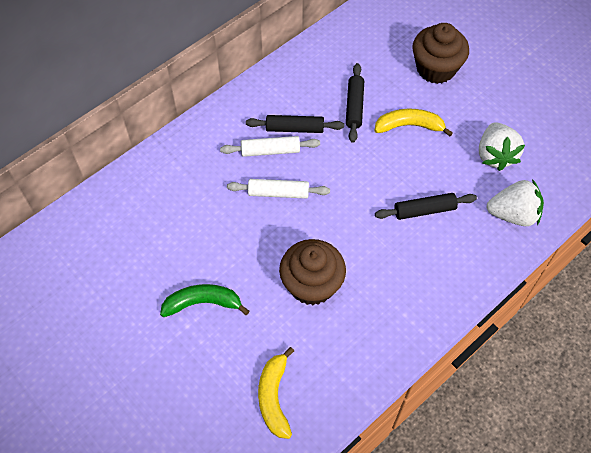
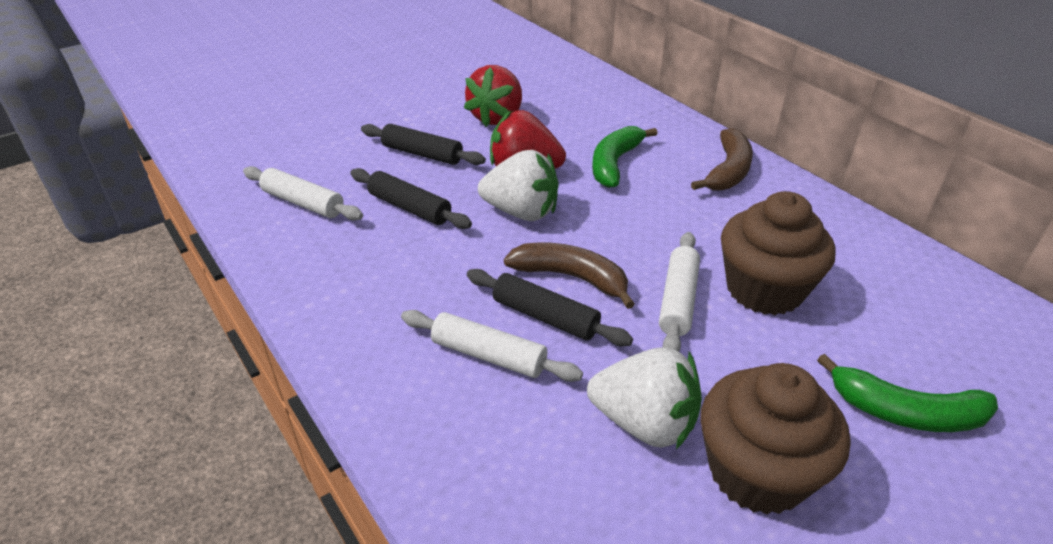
brown banana: none = 0 -> [504,242,635,309] [691,128,753,191] = 2
green banana: [160,284,249,317] = 1 -> [592,126,658,188] [817,354,998,432] = 2
red strawberry: none = 0 -> [464,65,522,127] [490,110,566,169] = 2
white rolling pin: [220,136,320,157] [227,179,330,199] = 2 -> [243,166,363,221] [401,310,583,382] [659,232,700,351] = 3
yellow banana: [258,347,294,439] [374,109,453,136] = 2 -> none = 0

